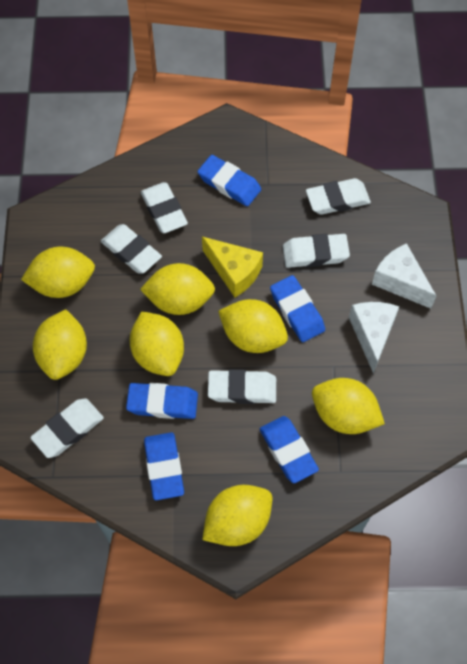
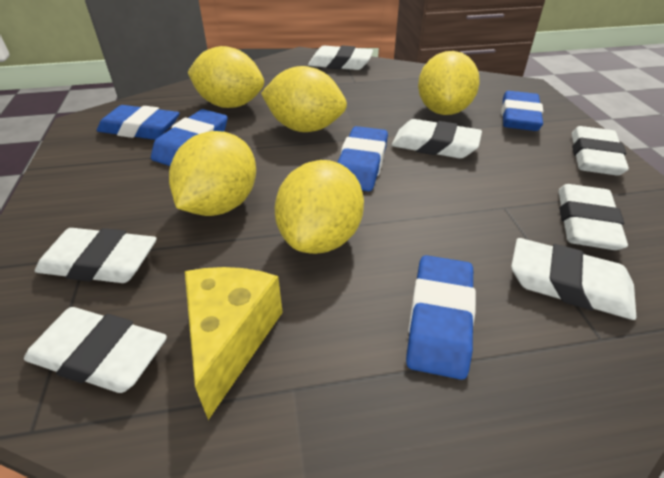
white cheese: [349,302,399,374] [372,243,436,309] = 2 -> none = 0
white eraser: [30,398,104,458] [101,224,162,274] [141,182,188,233] [208,369,276,404] [283,234,350,268] [306,178,371,215] = 6 -> [24,307,167,393] [35,228,157,283] [308,46,373,70] [392,119,482,158] [511,238,637,320] [558,184,628,250] [572,126,629,176] = 7
yellow lemon: [21,247,95,298] [33,309,87,380] [130,311,184,376] [140,263,215,315] [202,485,272,546] [218,299,288,353] [312,378,385,434] = 7 -> [169,131,256,216] [188,46,264,108] [261,66,347,132] [275,160,364,254] [418,51,480,115] = 5

